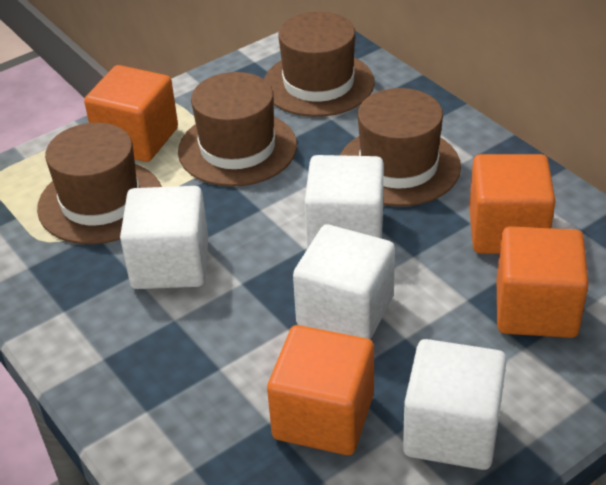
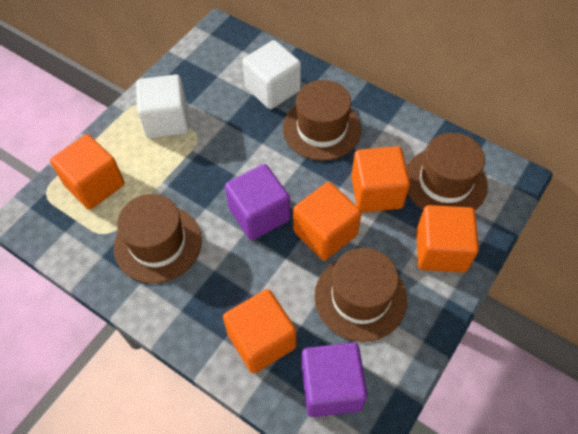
orange cube: [84,65,178,162] [267,325,374,455] [469,154,555,254] [497,226,589,338] = 4 -> [50,134,125,210] [223,289,296,374] [293,182,362,261] [351,146,410,212] [416,205,479,273] = 5
purple cube: none = 0 -> [225,164,290,240] [301,343,368,417] = 2
white cube: [120,186,208,289] [293,224,395,340] [305,155,384,248] [403,339,507,470] = 4 -> [136,75,189,139] [243,40,301,109] = 2

